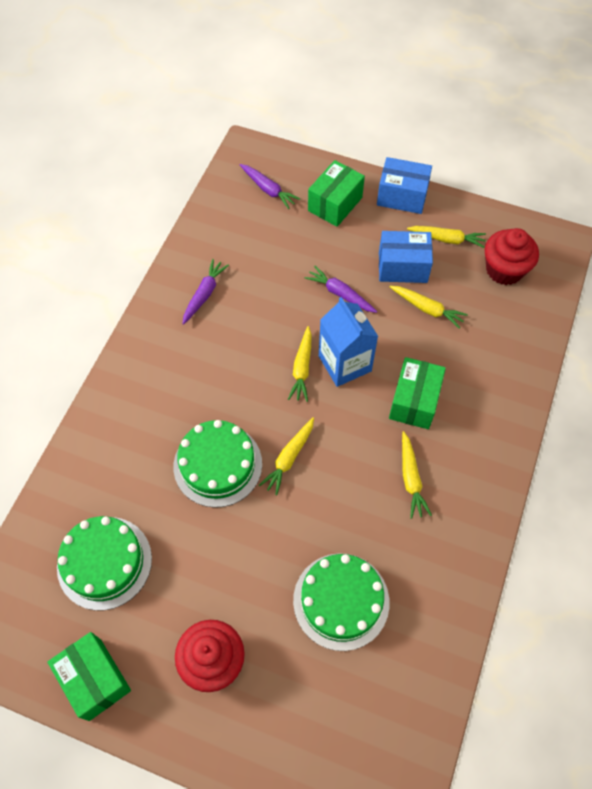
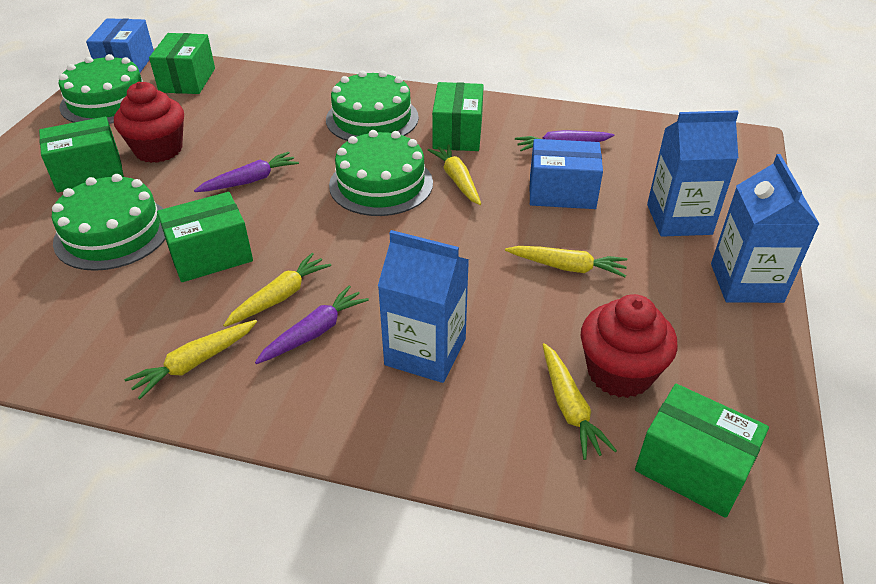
blue carton: [319,297,378,387] = 1 -> [378,230,469,383] [647,110,739,237] [711,154,819,303] = 3
green box: [48,632,131,721] [308,160,365,227] [389,357,446,429] = 3 -> [39,117,124,192] [149,33,215,94] [157,192,253,282] [432,82,484,151] [635,384,769,518] = 5
green cake: [57,516,152,610] [173,420,262,508] [293,553,390,651] = 3 -> [52,174,166,271] [58,54,143,124] [326,71,419,141] [329,130,433,216] = 4

